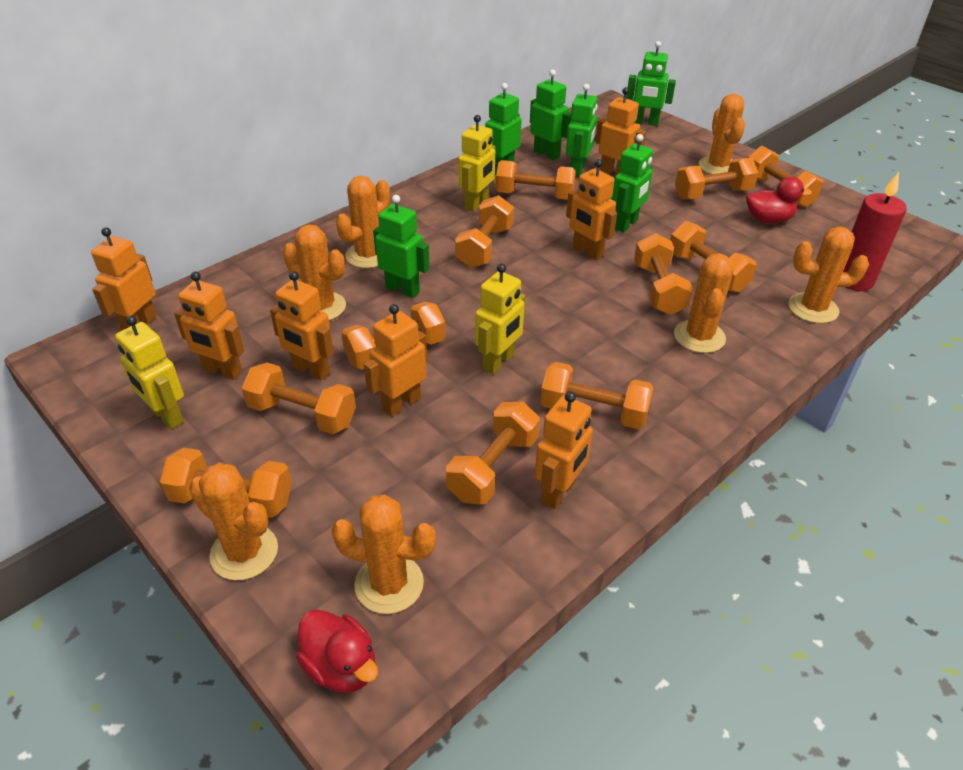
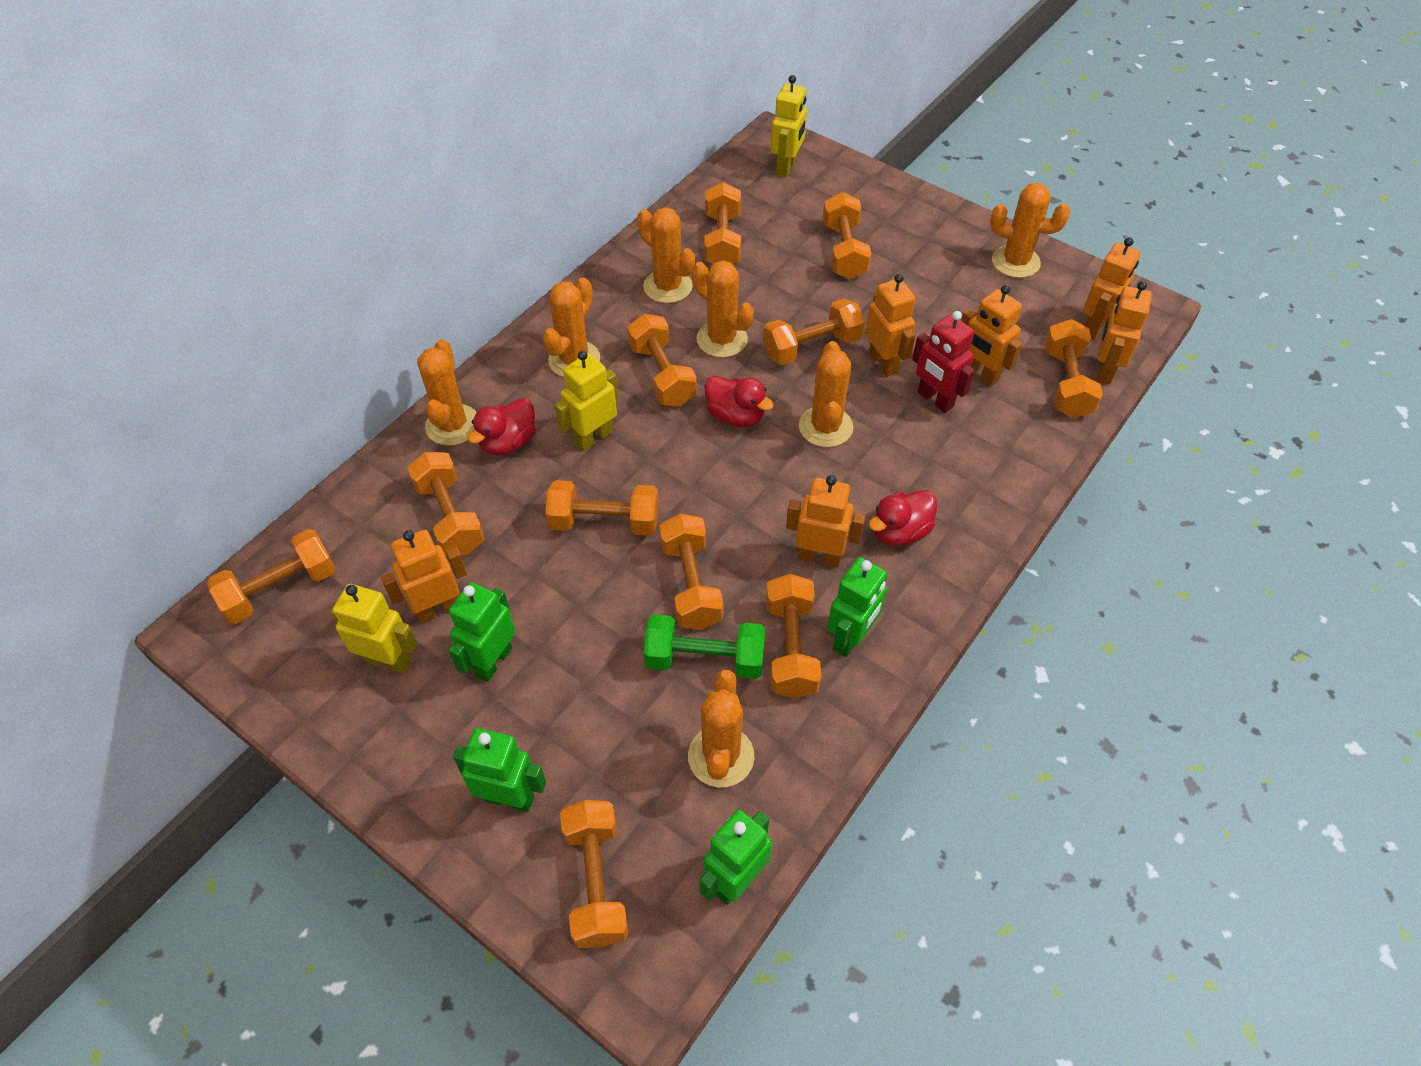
green dumbbell: none = 0 -> [644,614,765,679] = 1
green robot: [373,195,430,298] [485,83,522,175] [530,69,571,160] [566,84,598,177] [612,134,653,232] [626,41,676,126] = 6 -> [449,582,515,682] [453,728,546,812] [699,810,772,905] [827,557,887,657] = 4
orange robot: [91,227,157,330] [174,271,244,380] [270,271,334,380] [364,304,427,417] [535,391,593,509] [566,159,617,260] [595,87,646,176] = 7 -> [381,530,467,624] [786,475,865,568] [865,274,916,377] [961,285,1023,387] [1083,237,1141,340] [1096,281,1152,384] = 6
red candle: [843,172,907,291] = 1 -> none = 0
red duck: [296,609,378,693] [746,177,812,224] = 2 -> [468,398,535,456] [704,376,774,427] [869,490,937,546] = 3
red robot: none = 0 -> [912,311,975,413] = 1

